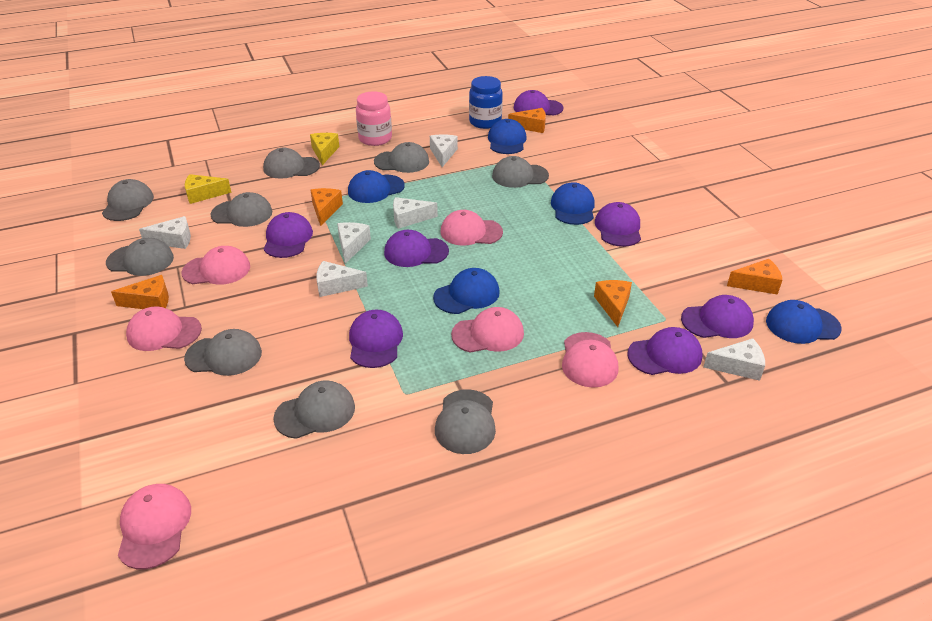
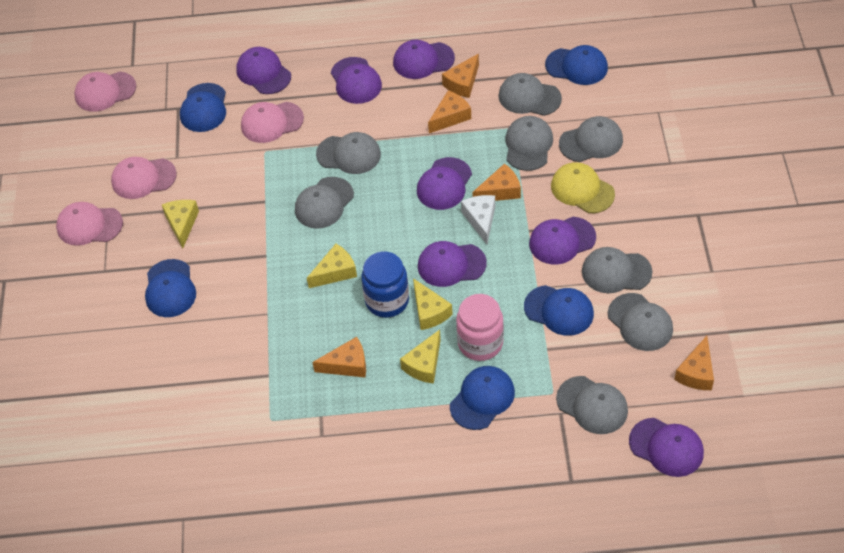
grey cap: [102,179,154,221] [106,238,174,276] [184,329,262,376] [210,192,272,227] [263,147,320,179] [273,380,355,439] [374,142,429,173] [435,389,496,454] [492,156,549,188] = 9 -> [295,177,354,229] [316,132,381,174] [498,73,562,116] [505,116,553,171] [556,376,628,434] [559,116,623,162] [582,247,652,293] [608,293,673,351] = 8
pink cap: [118,484,191,569] [126,306,202,351] [182,246,250,285] [441,210,503,246] [451,307,524,352] [562,332,618,388] = 6 -> [56,202,123,246] [74,72,136,112] [111,157,177,199] [241,102,304,143] = 4
white cheese: [139,216,191,249] [316,261,368,297] [337,222,371,264] [393,197,438,229] [430,135,458,167] [704,338,765,381] = 6 -> [461,195,495,244] = 1
yellow cap: none = 0 -> [551,162,615,213] = 1
yellow cheese: [185,174,231,204] [310,133,339,165] = 2 -> [162,200,199,249] [307,244,357,288] [400,330,441,384] [413,278,453,330] = 4

